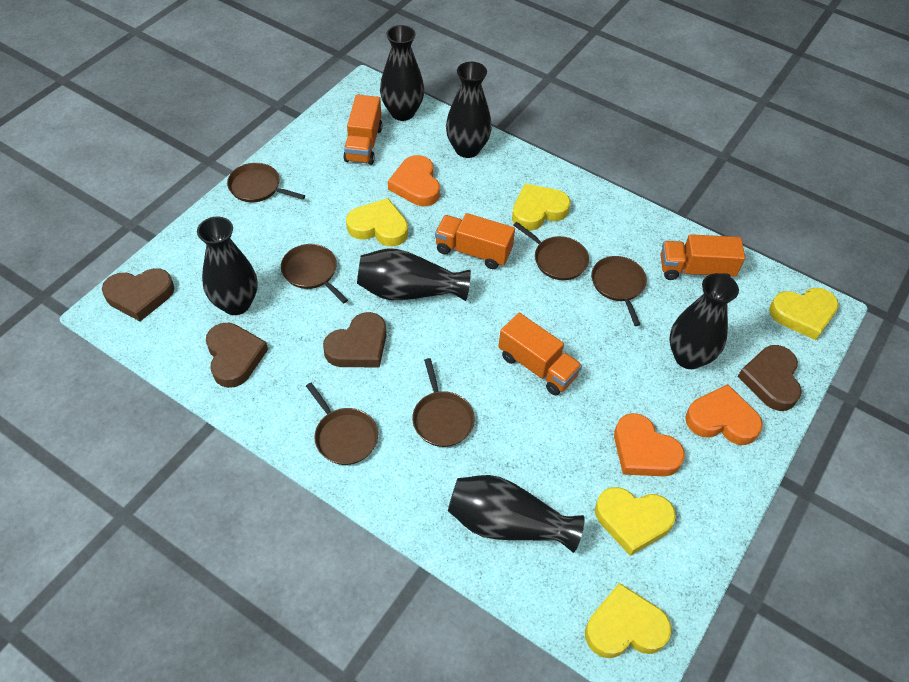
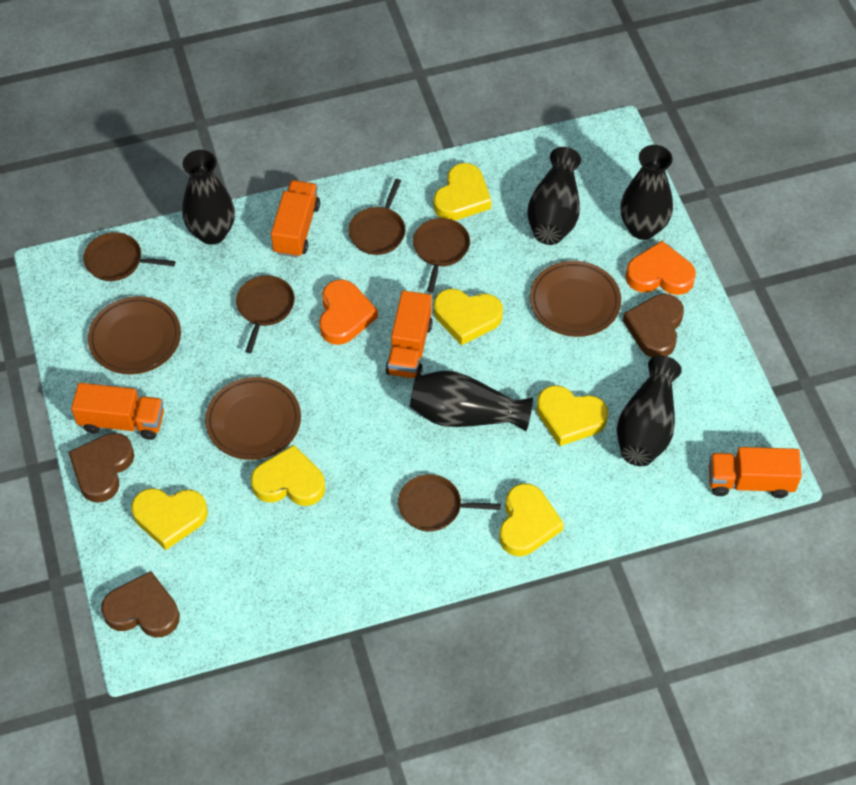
black vase: [197,217,258,315] [357,249,471,301] [380,25,424,121] [446,62,492,158] [448,475,585,553] [669,273,739,369] = 6 -> [182,150,235,245] [409,371,533,431] [527,147,581,245] [617,356,682,466] [620,145,673,240] = 5
brown heart: [102,268,174,321] [206,323,268,388] [323,312,386,368] [738,345,802,411] = 4 -> [68,433,134,503] [101,571,180,638] [623,294,684,357] = 3
brown pan: [227,163,305,202] [281,244,348,304] [306,383,378,465] [412,358,475,447] [513,222,589,280] [592,256,647,326] = 6 -> [83,232,176,281] [236,275,295,353] [348,179,406,255] [398,474,501,531] [413,218,470,293] = 5
brown plate: none = 0 -> [88,296,181,374] [205,377,301,460] [530,261,621,337] = 3
orange heart: [388,155,440,206] [614,413,685,476] [685,384,763,445] = 3 -> [319,280,378,345] [626,241,696,295] = 2
yellow heart: [346,198,408,246] [512,183,571,231] [585,583,672,658] [595,487,676,556] [769,288,839,340] = 5 -> [131,488,208,550] [251,445,325,506] [434,163,492,221] [434,289,503,345] [499,484,564,556] [537,385,608,446] = 6

